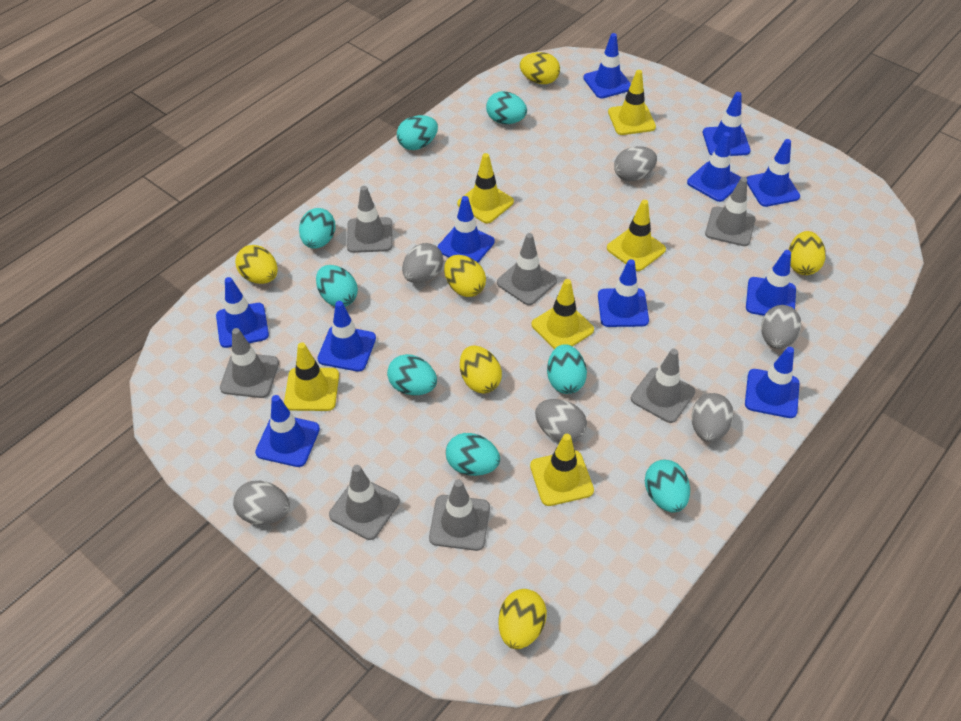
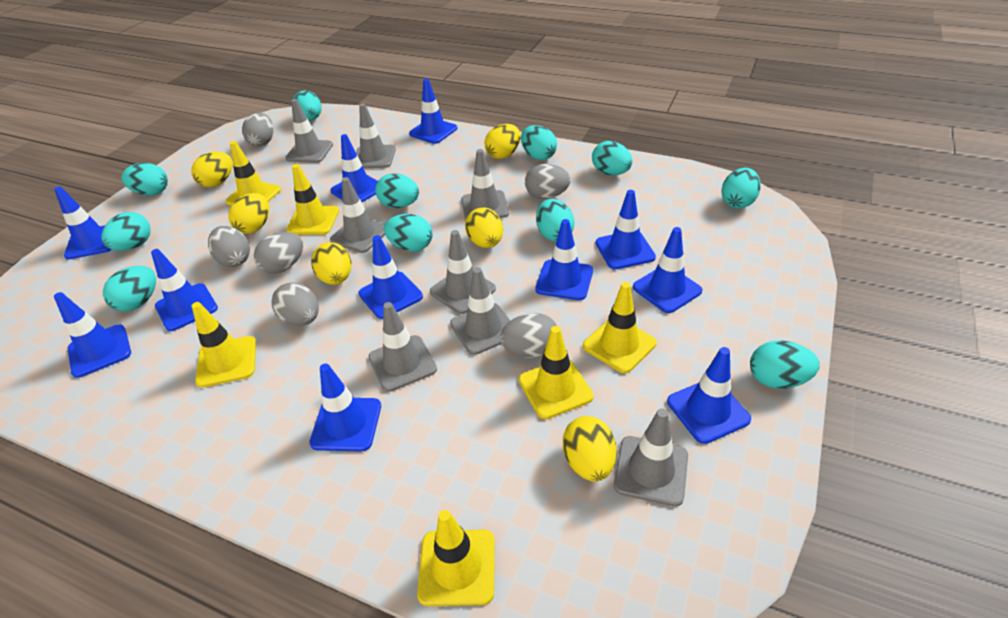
grey traffic cone: [220,328,279,398] [329,465,399,540] [347,186,392,253] [429,480,490,551] [497,233,557,305] [631,349,695,423] [705,177,756,246] = 7 -> [285,99,333,163] [330,177,385,253] [356,103,396,168] [369,302,437,392] [430,230,496,314] [450,267,510,355] [461,149,509,220] [614,408,688,507] = 8
turquoise egg: [299,208,336,249] [316,265,358,307] [387,354,437,395] [397,115,438,150] [446,433,500,476] [486,91,527,124] [547,344,587,394] [645,460,690,513] = 8 -> [101,212,150,251] [103,266,156,311] [121,163,168,196] [293,91,322,121] [375,173,419,208] [384,214,433,252] [521,125,557,160] [536,199,575,242] [592,141,633,175] [721,168,761,209] [750,341,820,389] = 11

